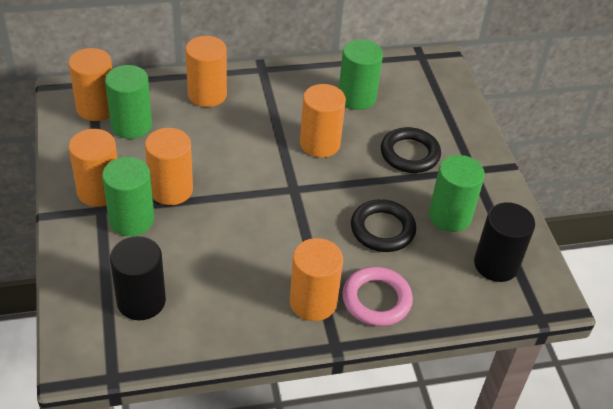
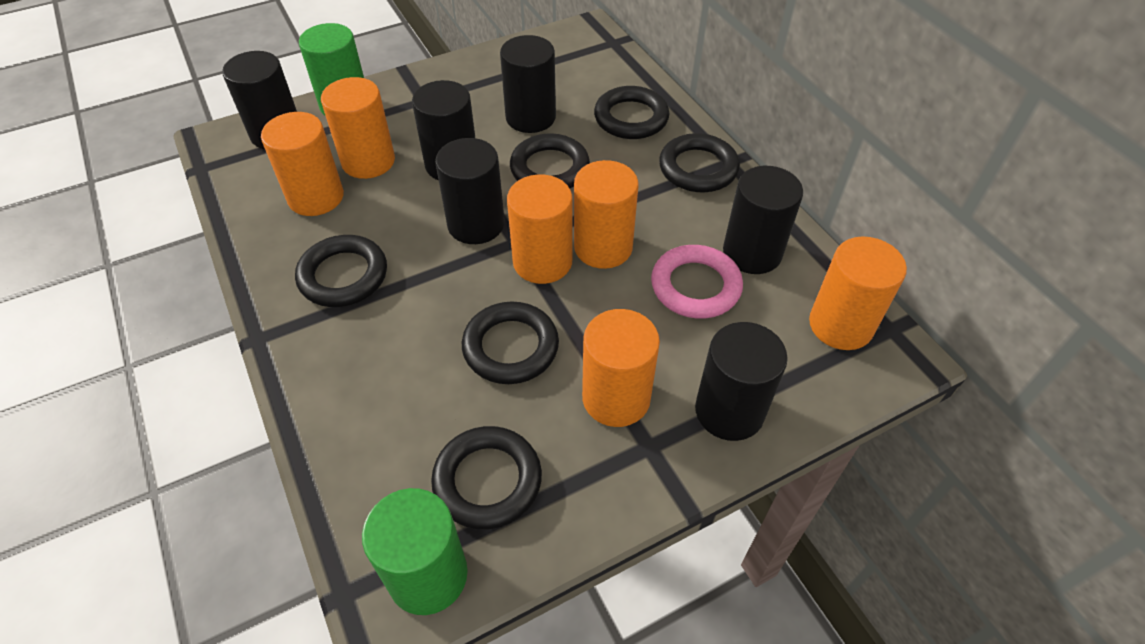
black cylinder: [110,236,166,320] [474,202,535,282] = 2 -> [222,51,297,149] [412,80,475,180] [435,138,505,244] [500,35,556,133] [695,322,788,441] [723,166,803,274] = 6
black ring: [351,199,416,252] [381,127,441,173] = 2 -> [295,235,387,307] [431,426,542,530] [462,301,559,384] [510,133,590,188] [594,86,669,139] [659,133,740,192] = 6
green cylinder: [102,157,154,236] [105,65,152,139] [339,39,383,110] [429,155,485,232] = 4 -> [299,23,364,115] [362,488,468,615] = 2

